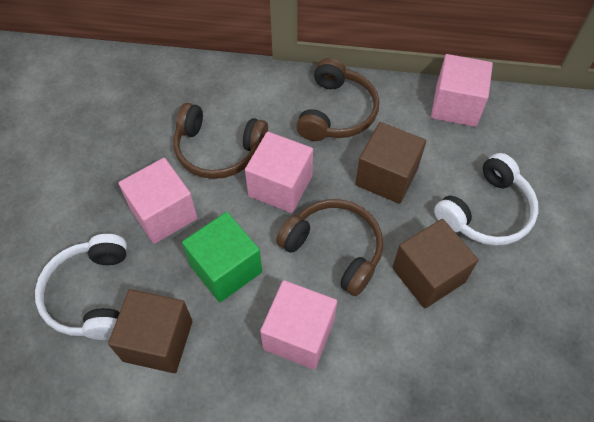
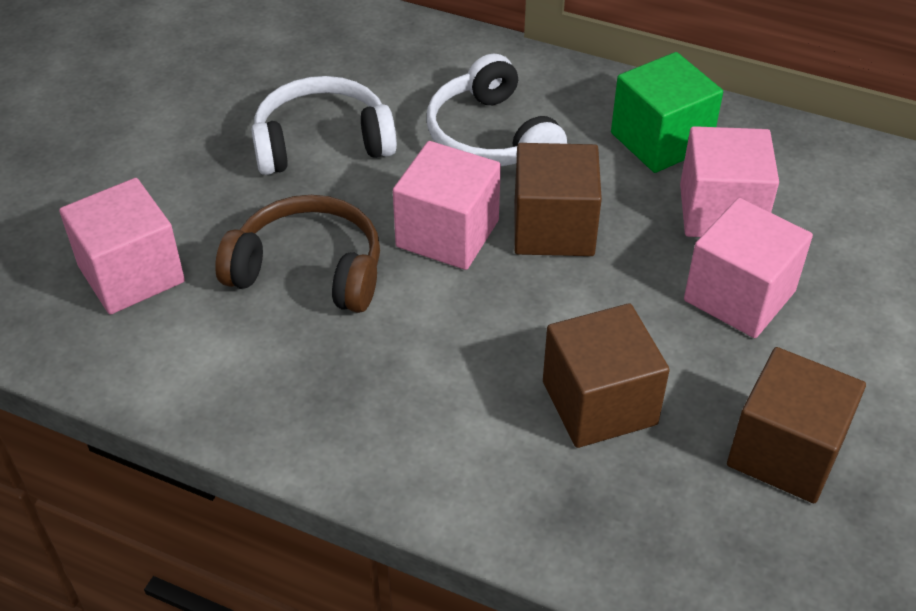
brown headphones: [173,103,268,179] [276,199,383,296] [296,58,379,141] = 3 -> [215,195,380,313] = 1

